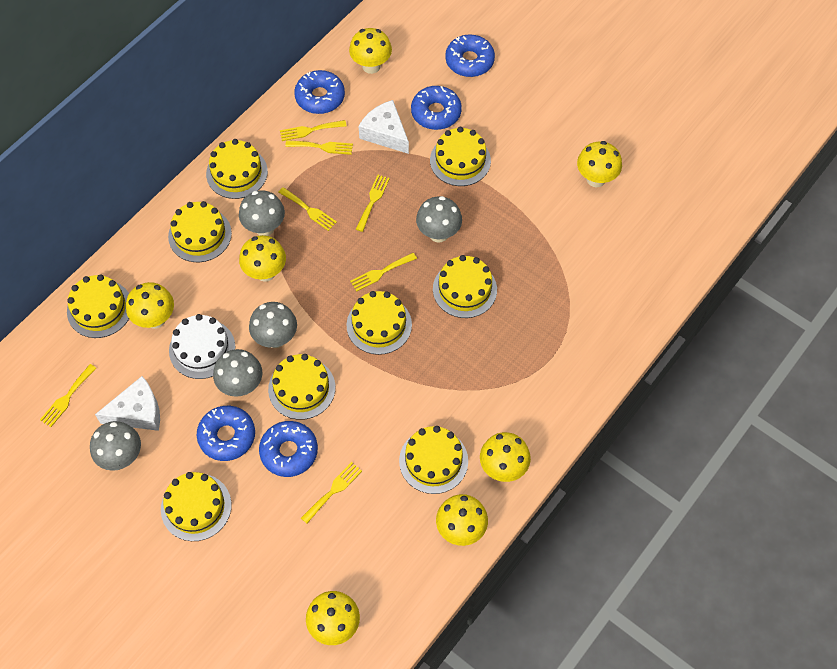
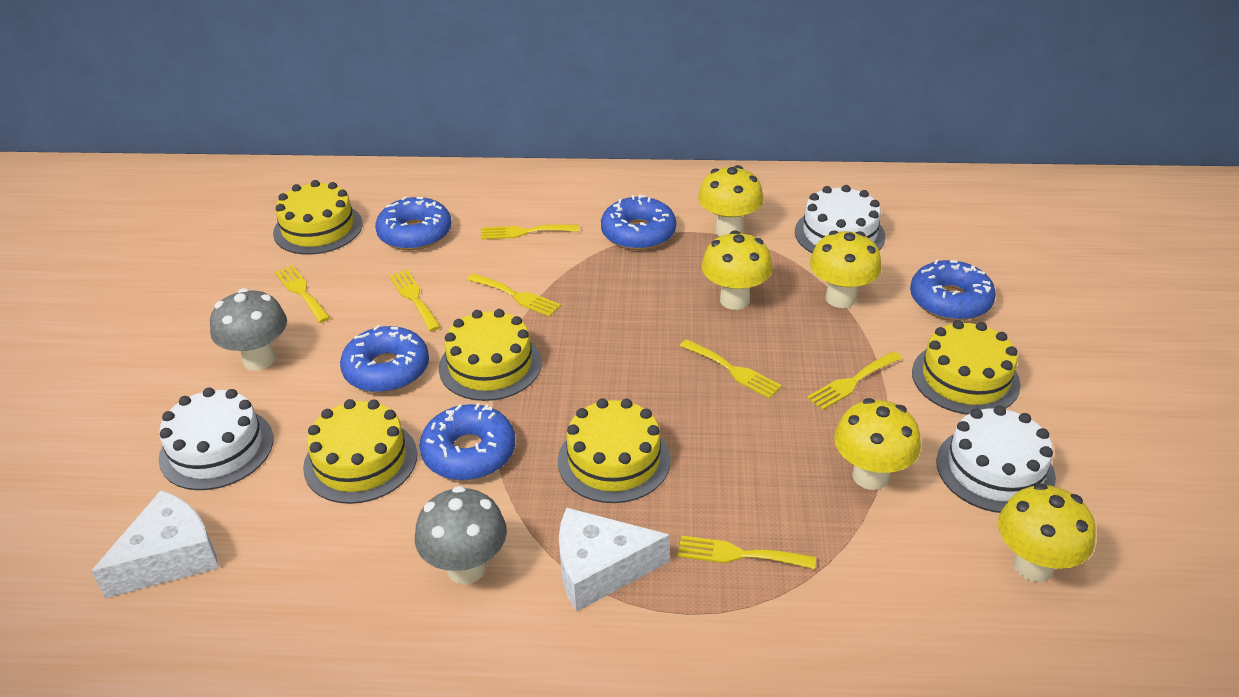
grey mushroom: [90,421,141,471] [213,349,262,397] [239,191,285,236] [249,302,297,348] [416,196,462,243] = 5 -> [210,288,287,371] [415,486,507,584] = 2
white cake: [169,314,235,379] = 1 -> [159,387,273,490] [795,185,886,254] [936,406,1056,513] = 3
yellow cake: [67,274,129,338] [161,472,232,541] [168,201,232,262] [206,139,268,199] [268,354,335,420] [346,291,412,355] [399,426,468,494] [430,127,491,186] [433,255,497,318] = 9 -> [273,180,363,255] [303,399,417,504] [439,309,542,401] [558,398,671,503] [912,320,1021,415] = 5
yellow mushroom: [126,282,174,329] [239,235,286,282] [306,591,360,645] [349,28,392,74] [436,494,488,546] [480,432,531,482] [577,141,622,187] = 7 -> [698,165,764,236] [702,230,773,310] [810,230,882,308] [834,398,921,490] [998,483,1096,582] = 5

